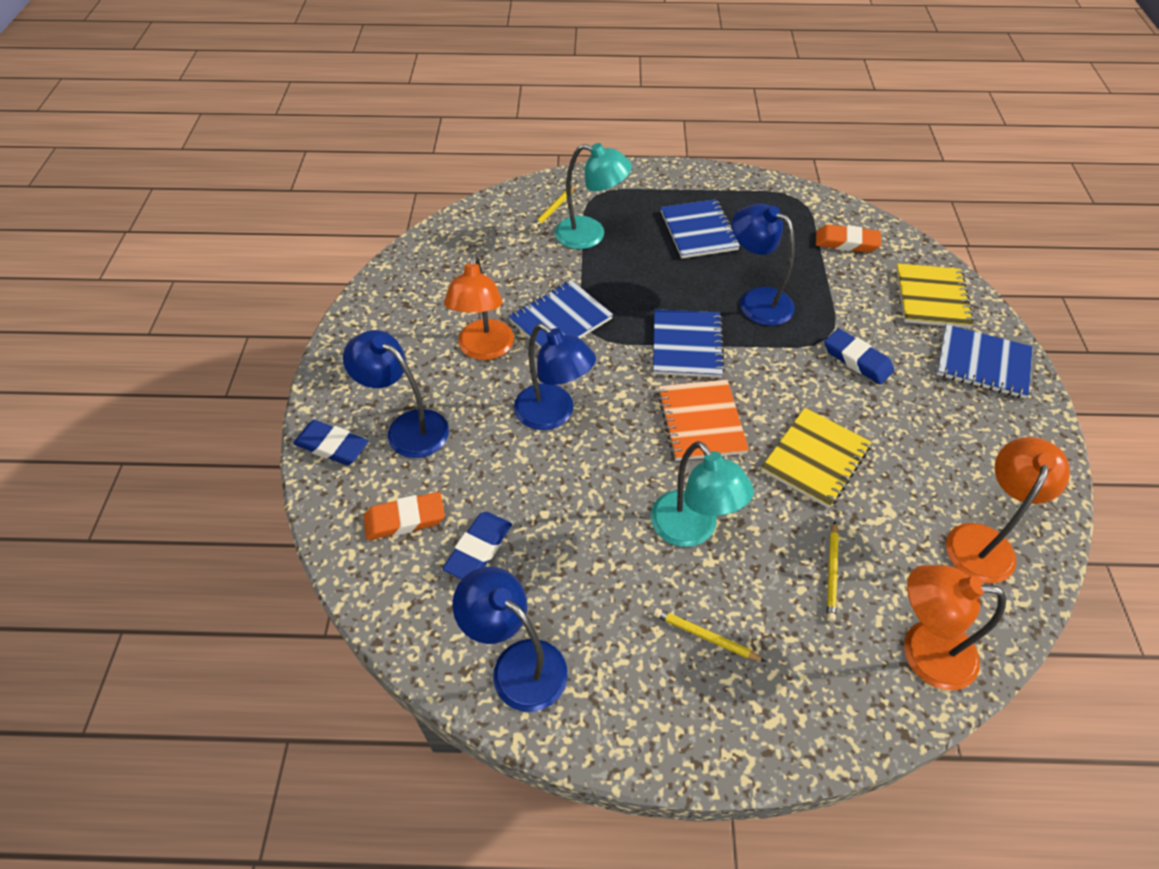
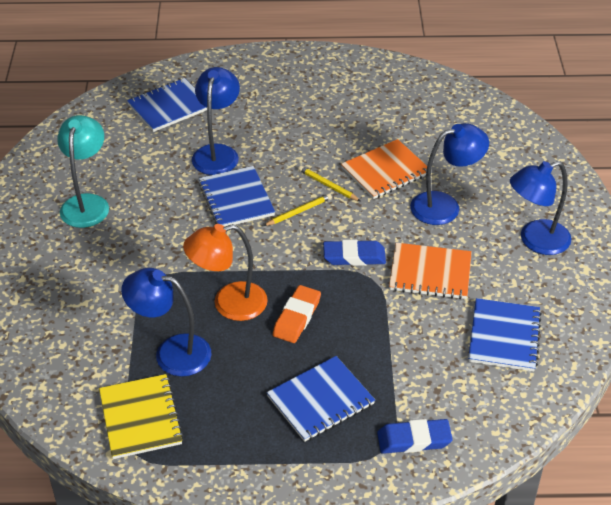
blue eraser: [293,420,368,465] [442,512,512,579] [824,328,894,385] = 3 -> [323,240,386,266] [377,419,453,454] = 2
orange eraser: [364,492,445,540] [816,224,881,253] = 2 -> [273,285,321,343] = 1
orange lamp: [444,254,514,360] [904,565,1006,690] [946,437,1070,583] = 3 -> [183,224,268,321] = 1
orange notebook: [657,380,749,461] = 1 -> [341,139,427,199] [389,243,472,299] = 2
turquoise lamp: [555,143,632,249] [651,441,754,547] = 2 -> [57,115,109,228] = 1
yellow notebook: [761,408,872,508] [896,263,974,328] = 2 -> [99,374,184,459] = 1
yellow pencil: [531,185,576,230] [654,608,766,662] [827,521,839,622] = 3 -> [263,193,332,226] [298,166,360,201] = 2

